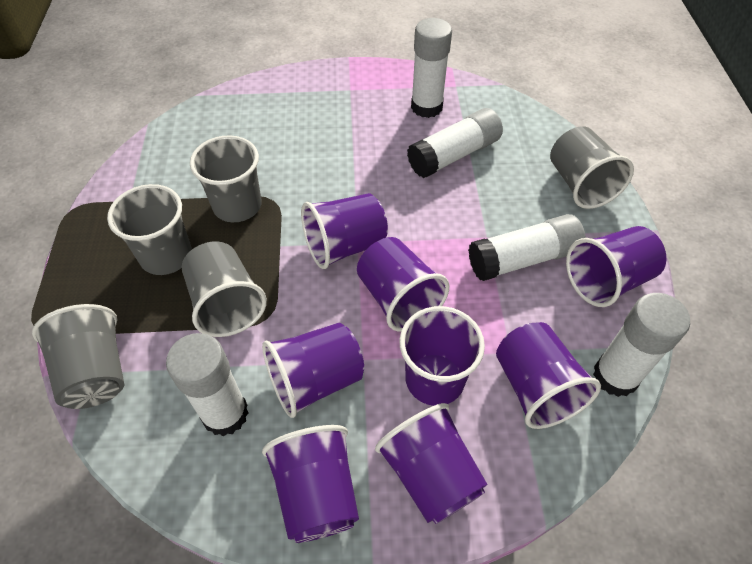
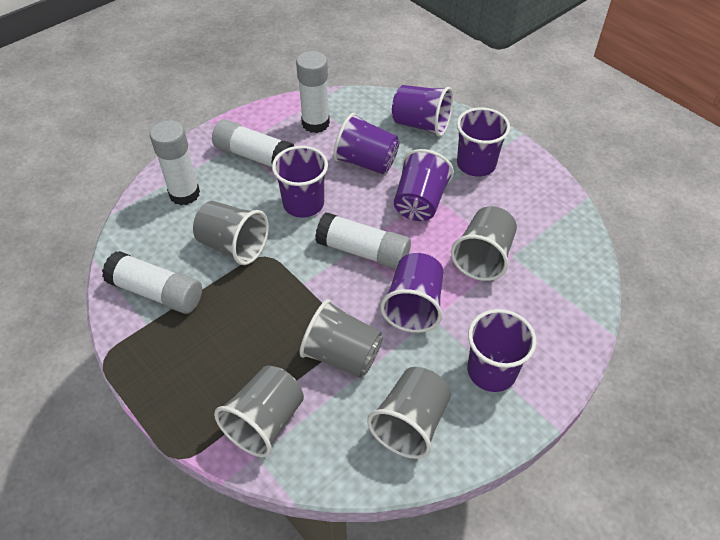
purple cup: [262,323,364,418] [262,425,359,543] [301,193,388,269] [357,237,450,331] [375,403,488,524] [400,306,485,406] [496,322,601,429] [566,226,666,307] = 8 -> [272,146,328,218] [333,113,399,174] [380,253,444,333] [392,85,453,137] [394,149,454,221] [457,107,510,177] [468,309,537,392] = 7

